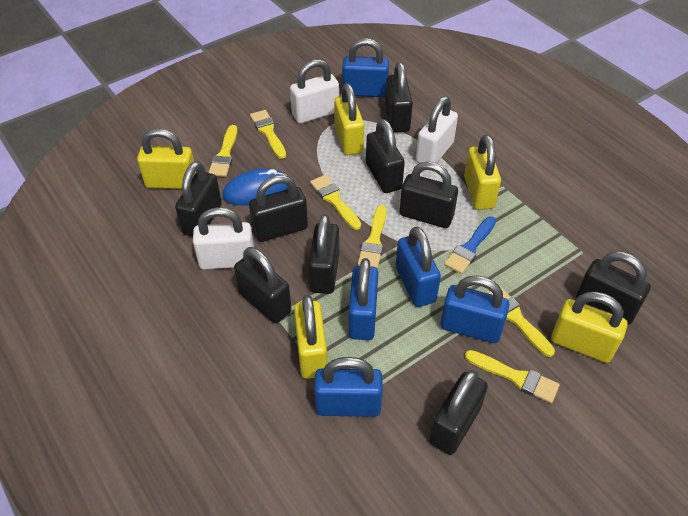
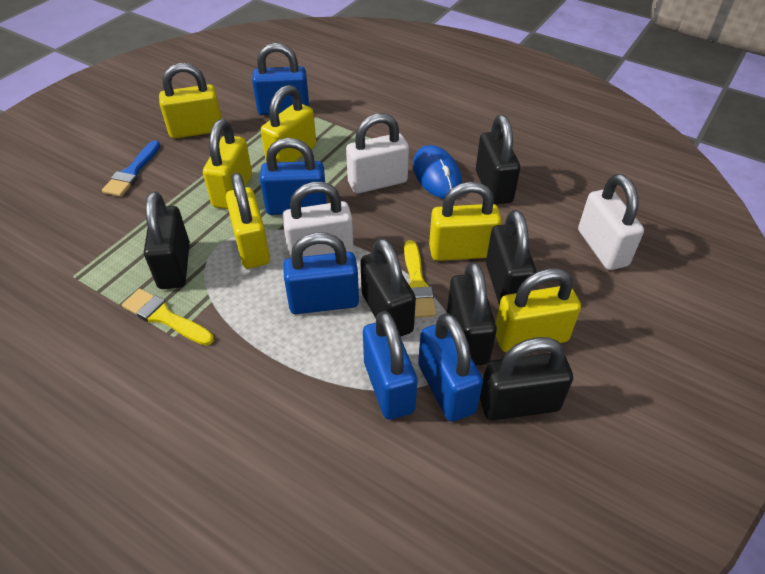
black padlock: [175,161,222,237] [234,247,291,323] [249,175,308,242] [308,214,339,294] [366,119,405,193] [385,62,413,133] [400,161,458,228] [429,370,488,455] [576,252,651,325] = 9 -> [144,191,190,289] [360,238,416,337] [447,262,497,365] [476,115,520,205] [480,337,573,421] [486,210,536,305] = 6
yellow brush: [208,125,238,177] [250,110,286,159] [310,175,361,230] [358,205,387,268] [465,350,560,403] [488,286,555,357] = 6 -> [122,289,214,346] [404,240,436,318] = 2
yellow padlock: [137,128,196,189] [294,295,327,379] [334,83,364,155] [464,135,501,210] [551,292,627,363] = 5 -> [159,63,222,139] [203,119,252,209] [226,173,270,269] [261,85,316,163] [429,182,502,261] [496,268,581,352] = 6

